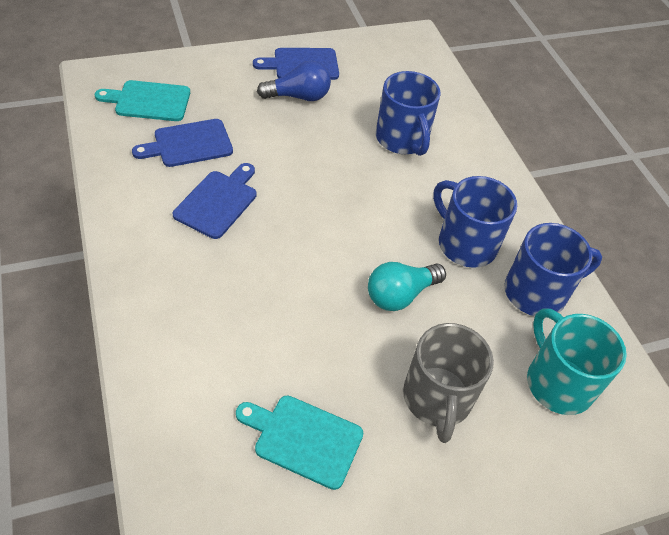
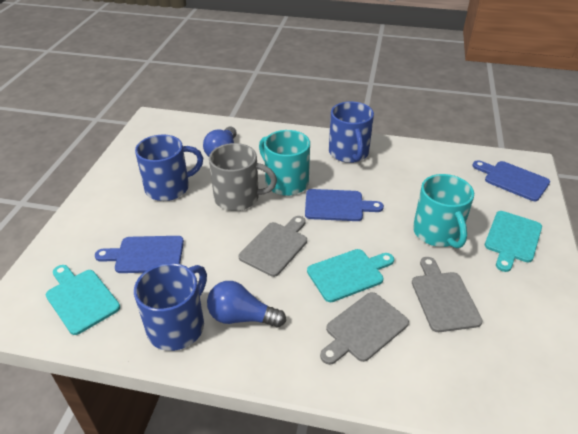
blue light bulb: [257,61,331,101] = 1 -> [203,127,237,157] [207,281,286,328] = 2
grey cutting board: none = 0 -> [239,216,307,277] [320,292,409,365] [412,257,482,332] = 3
turquoise cutting board: [95,80,190,121] [236,395,363,490] = 2 -> [46,265,120,335] [307,249,394,302] [485,211,542,272] = 3
turquoise light bulb: [368,262,446,311] = 1 -> none = 0
turquoise mug: [527,308,627,415] = 1 -> [259,130,310,196] [413,174,474,249] = 2

